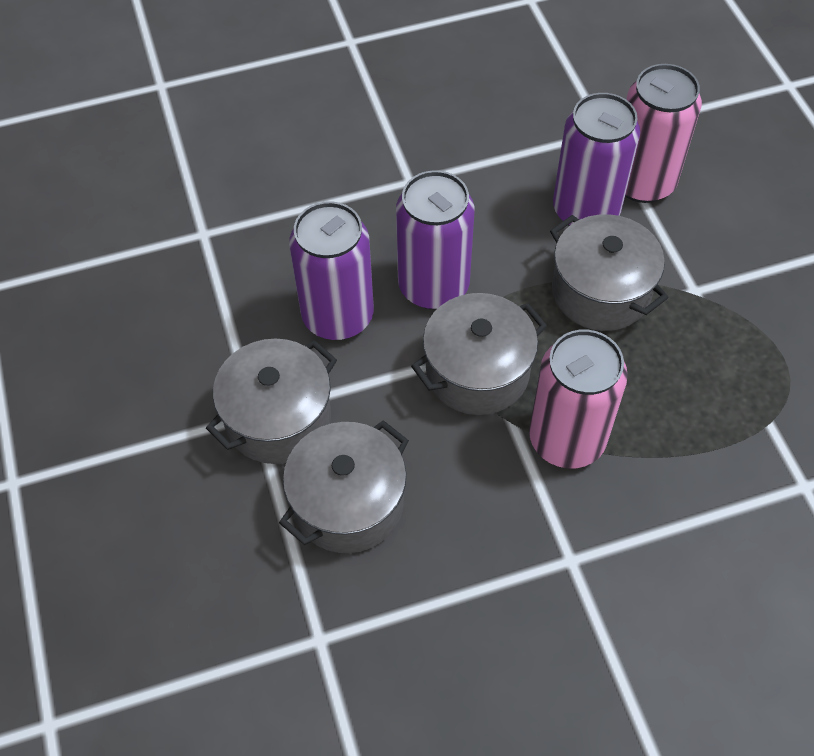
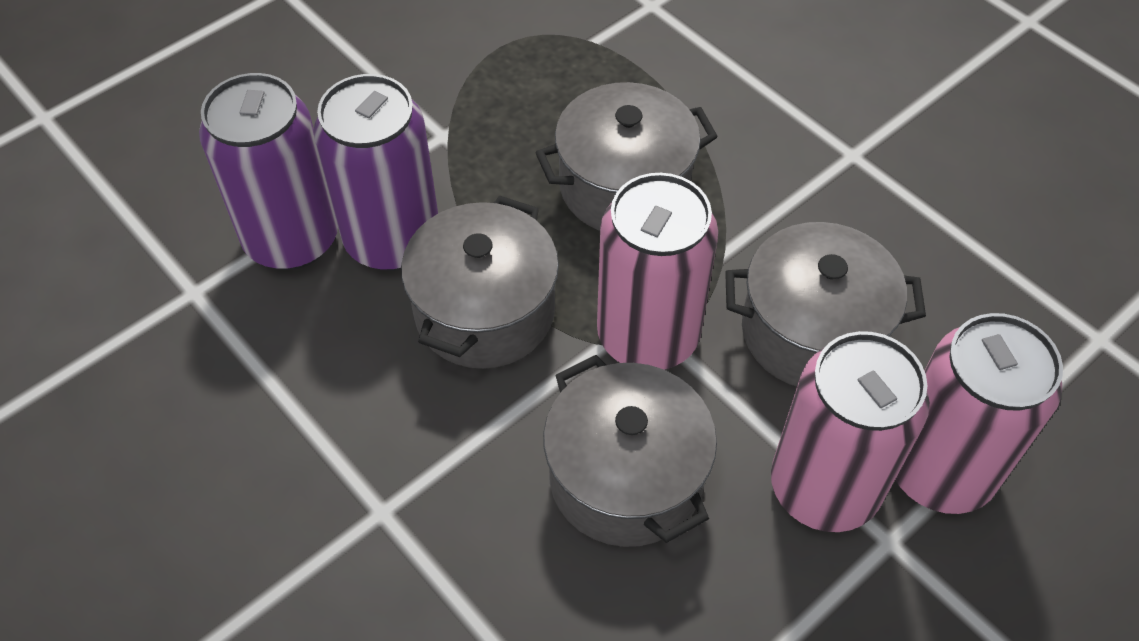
pink can: [529,329,628,468] [625,64,702,203] = 2 -> [597,173,718,370] [771,331,930,532] [895,313,1063,514] = 3
purple can: [289,201,374,340] [396,170,475,309] [553,93,640,226] = 3 -> [199,73,338,270] [313,74,438,271] = 2

